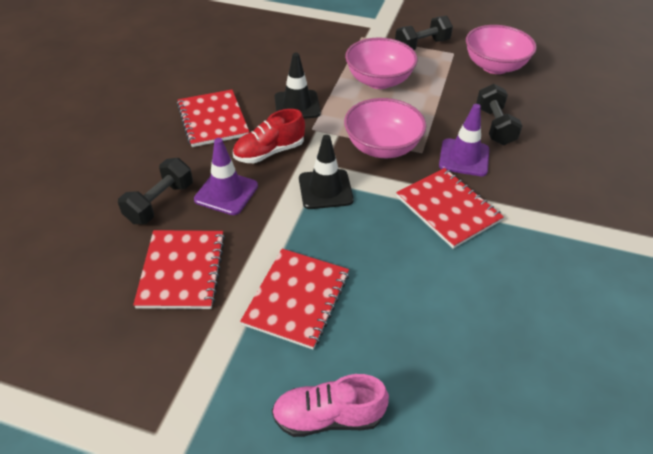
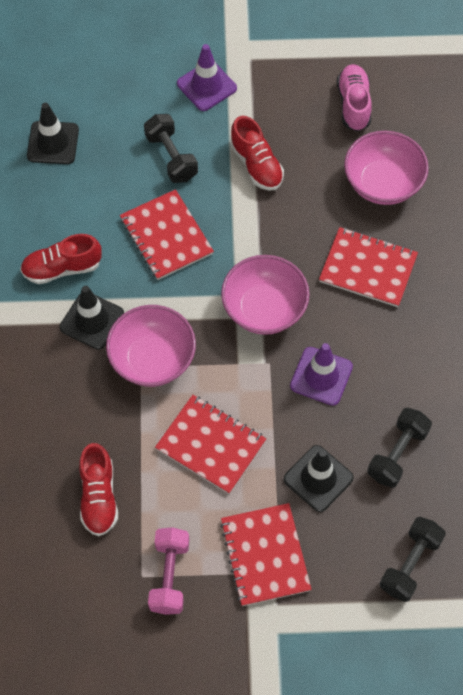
black traffic cone: [275,53,321,119] [299,135,354,209] = 2 -> [27,103,79,164] [60,286,124,350] [284,445,354,512] = 3
pink dumbbell: none = 0 -> [148,527,189,615] = 1
red shoe: [233,109,305,163] = 1 -> [20,234,102,284] [79,443,118,536] [230,116,284,191] = 3

